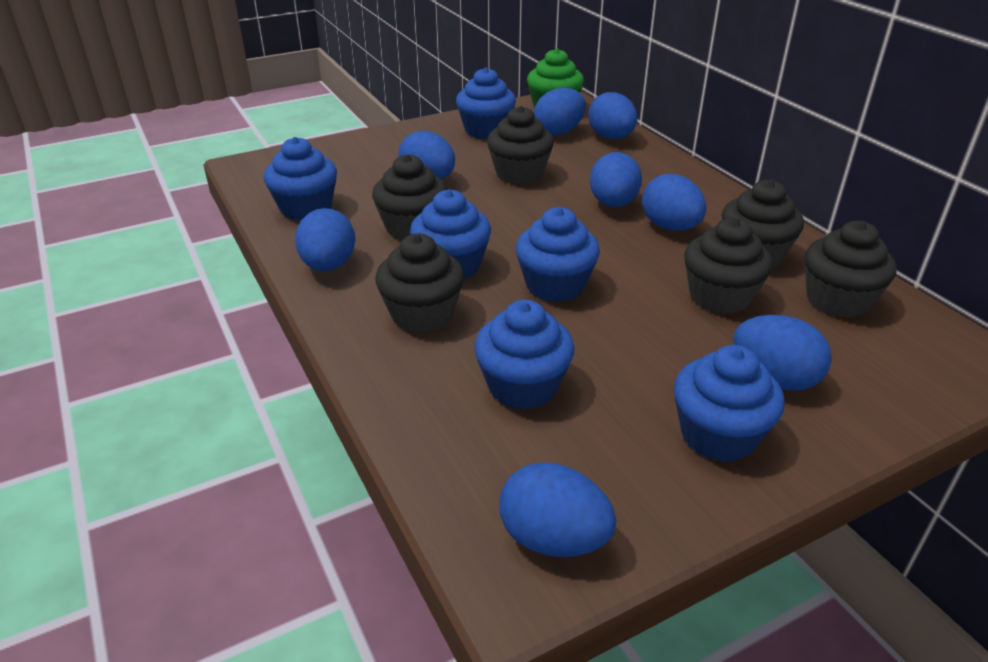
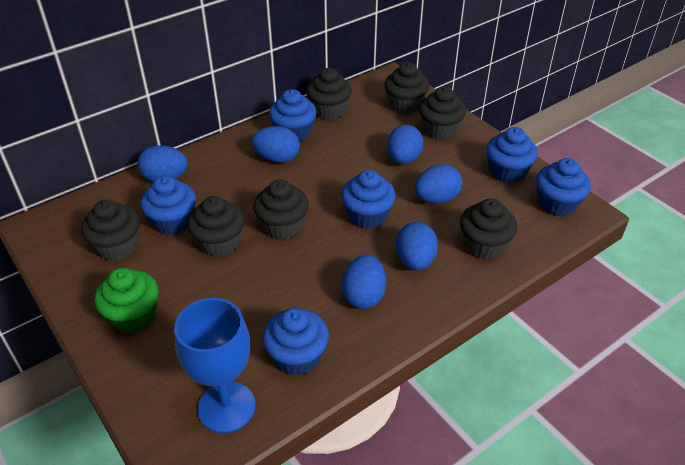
black cupcake: [372,154,447,240] [375,234,464,333] [487,106,554,184] [684,217,773,314] [722,179,804,268] [805,221,897,318] = 6 -> [81,200,140,261] [188,196,245,257] [253,180,309,239] [306,68,352,120] [384,63,430,114] [419,87,466,140] [460,198,517,260] = 7
blue egg: [295,208,355,271] [398,131,455,179] [499,463,616,557] [534,88,586,135] [588,92,637,139] [590,152,642,207] [642,174,706,231] [733,315,832,391] = 8 -> [137,145,188,182] [252,126,300,163] [342,254,387,309] [387,125,423,164] [396,222,438,270] [415,164,462,204] = 6
blue goblet: none = 0 -> [174,298,256,433] = 1

